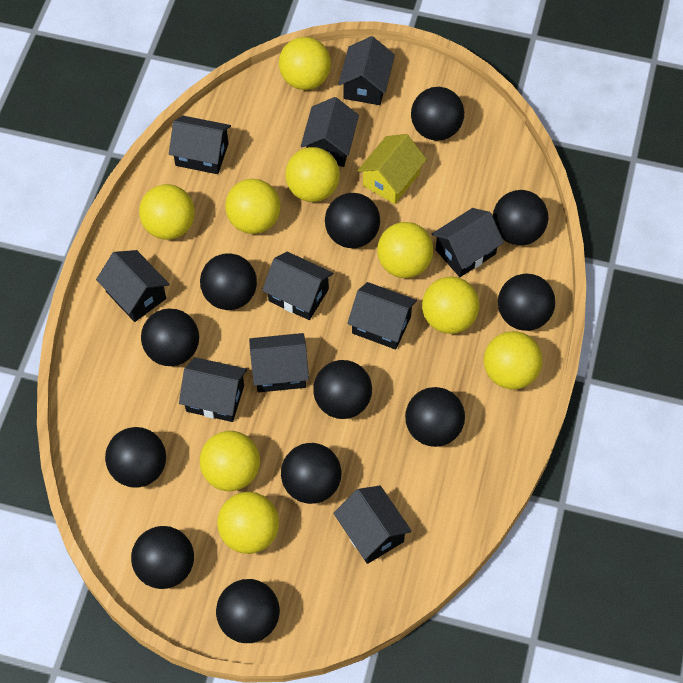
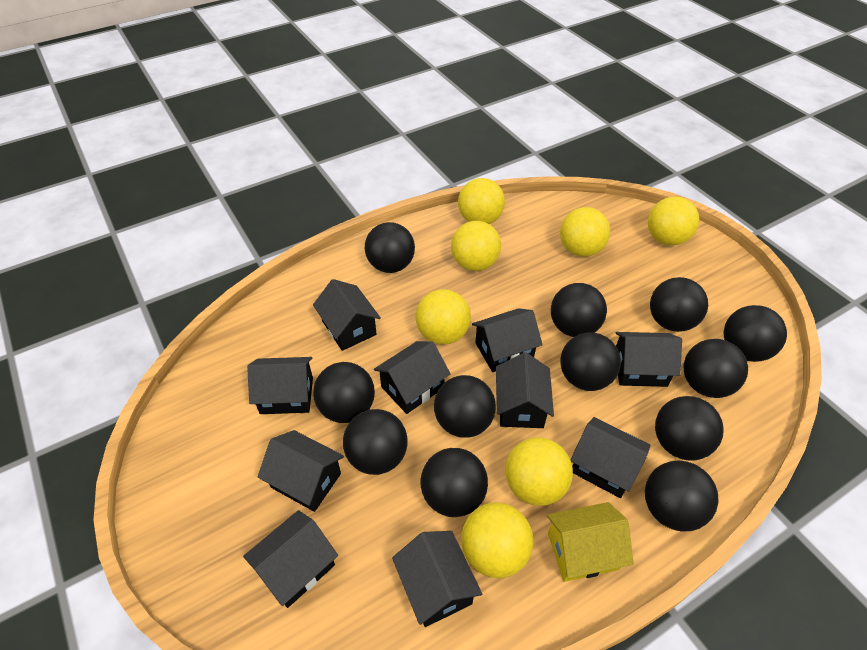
yellow ball: [139,184,195,240] [200,431,260,491] [217,492,279,554] [225,179,281,234] [279,37,331,90] [285,147,340,202] [377,222,433,278] [422,277,479,334] [484,331,542,390] = 9 -> [415,289,471,345] [451,221,501,271] [458,178,505,224] [461,502,533,578] [505,437,573,506] [560,207,610,257] [648,197,699,246] = 7

